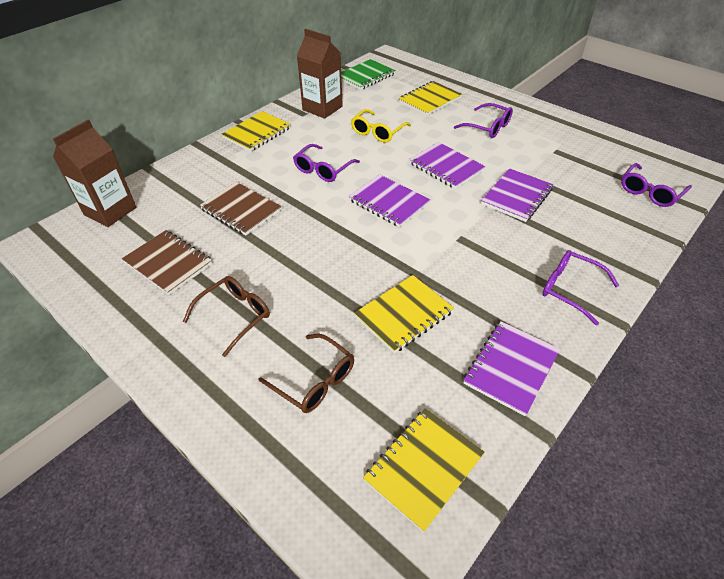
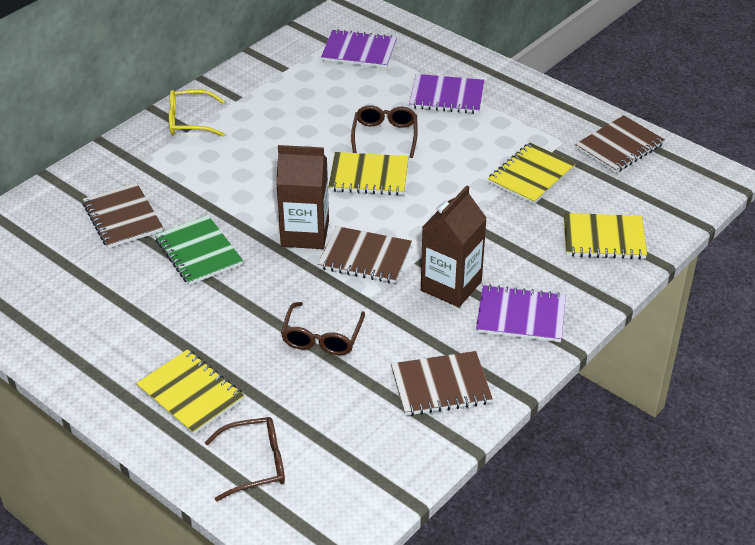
brown glasses: [183,276,270,357] [259,334,354,413] = 2 -> [205,417,285,501] [281,302,365,355] [351,105,418,158] = 3
brown notebook: [122,230,212,295] [200,182,281,235] = 2 -> [83,182,163,248] [318,226,412,283] [391,351,493,416] [575,115,665,173] = 4
purple glasses: [293,144,360,182] [454,103,513,138] [542,250,619,325] [621,163,692,207] = 4 -> none = 0
purple notebook: [349,174,430,227] [409,142,485,189] [463,321,560,416] [481,169,553,222] = 4 -> [321,29,397,68] [409,74,484,114] [476,285,566,342] = 3

